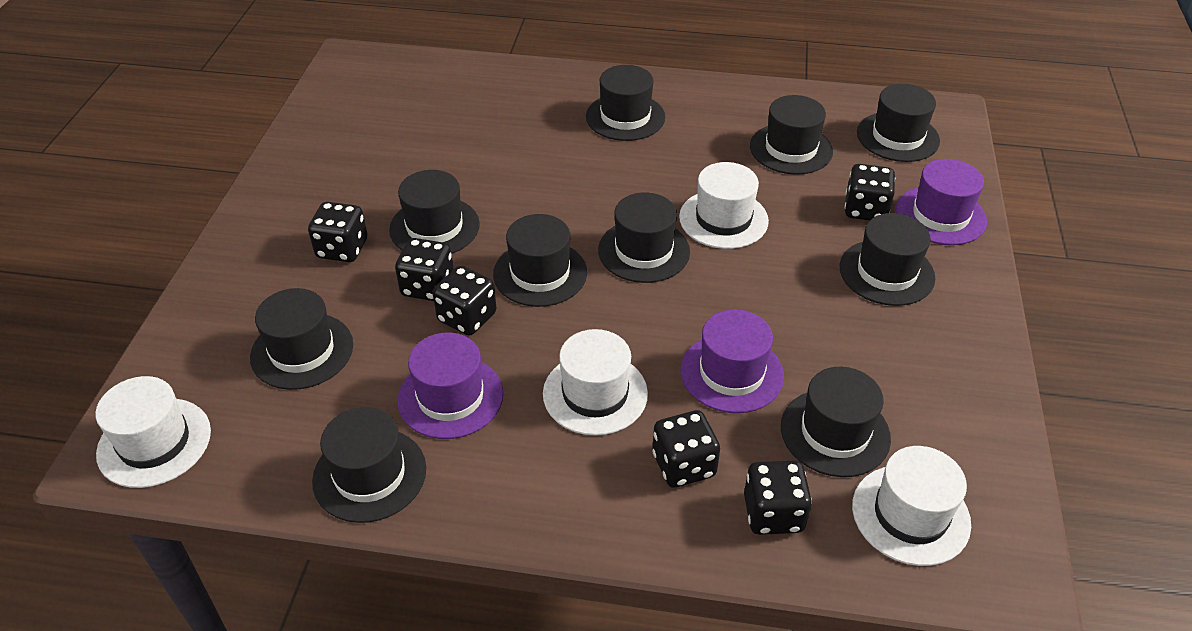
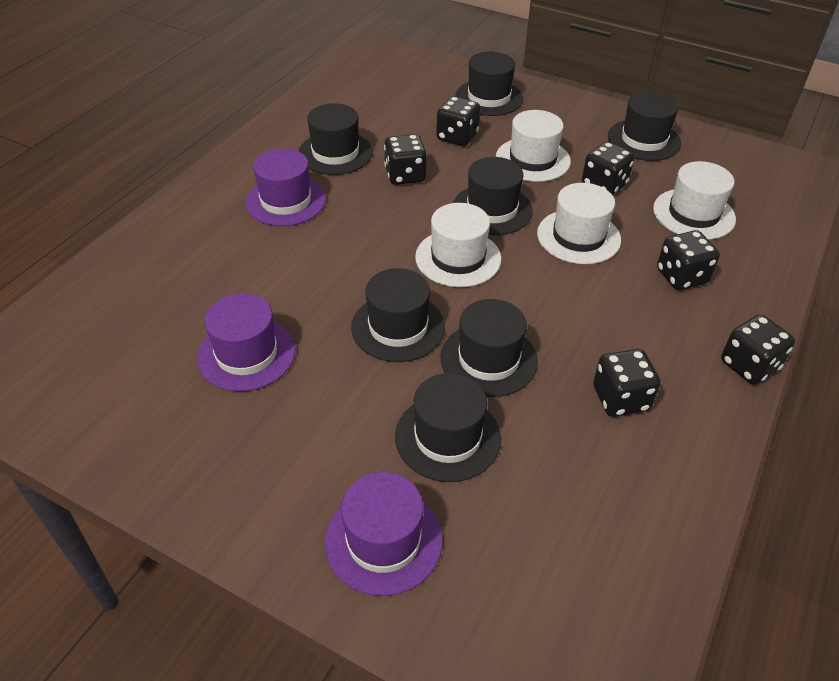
black hat: [250,288,353,390] [312,407,426,523] [389,170,480,254] [493,214,587,307] [586,65,665,141] [598,193,690,283] [750,95,833,175] [781,367,891,477] [840,213,935,306] [857,84,940,162] = 10 -> [299,103,373,175] [351,268,445,362] [395,373,501,482] [440,299,538,397] [453,157,533,235] [455,52,523,116] [608,92,681,161] = 7

